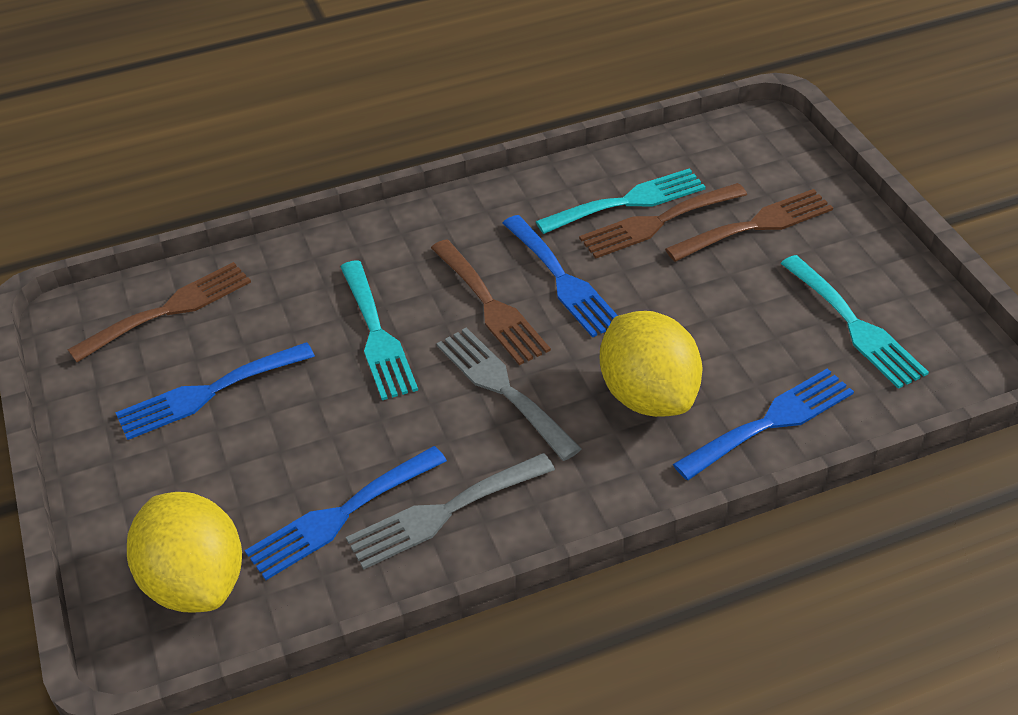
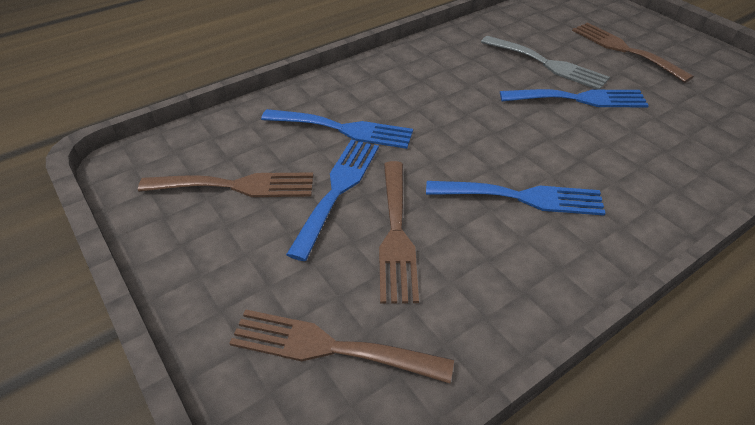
grey fork: [346,453,555,570] [437,327,581,461] = 2 -> [481,36,610,90] = 1
turquoise fork: [340,260,418,400] [536,168,706,234] [780,255,929,389] = 3 -> none = 0
yellow lemon: [127,492,242,612] [600,311,703,417] = 2 -> none = 0

